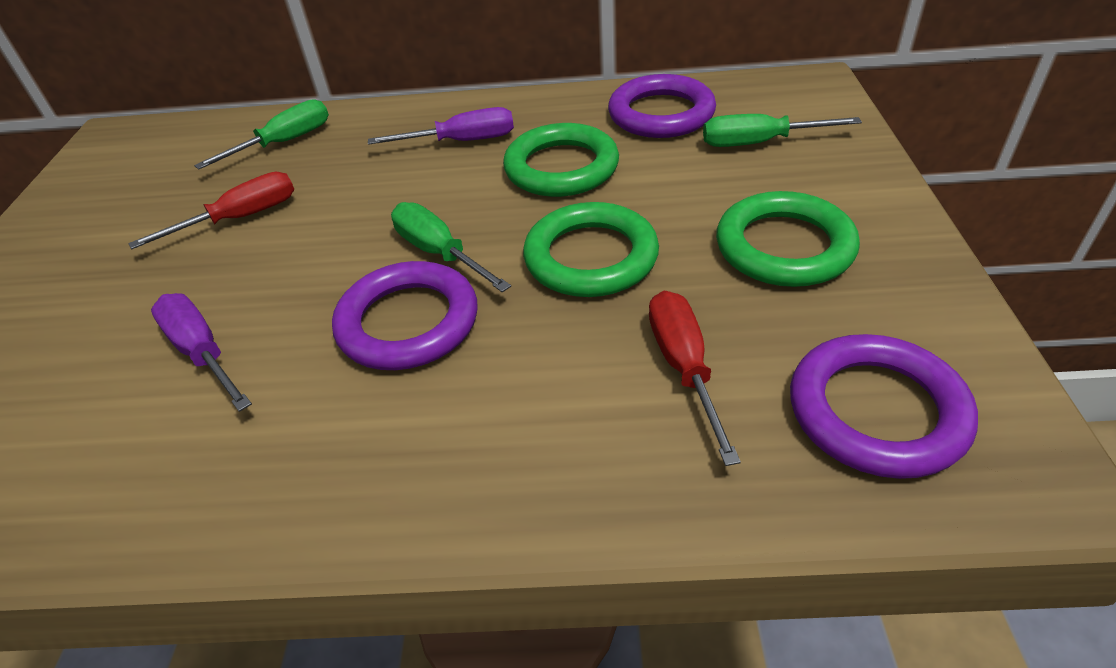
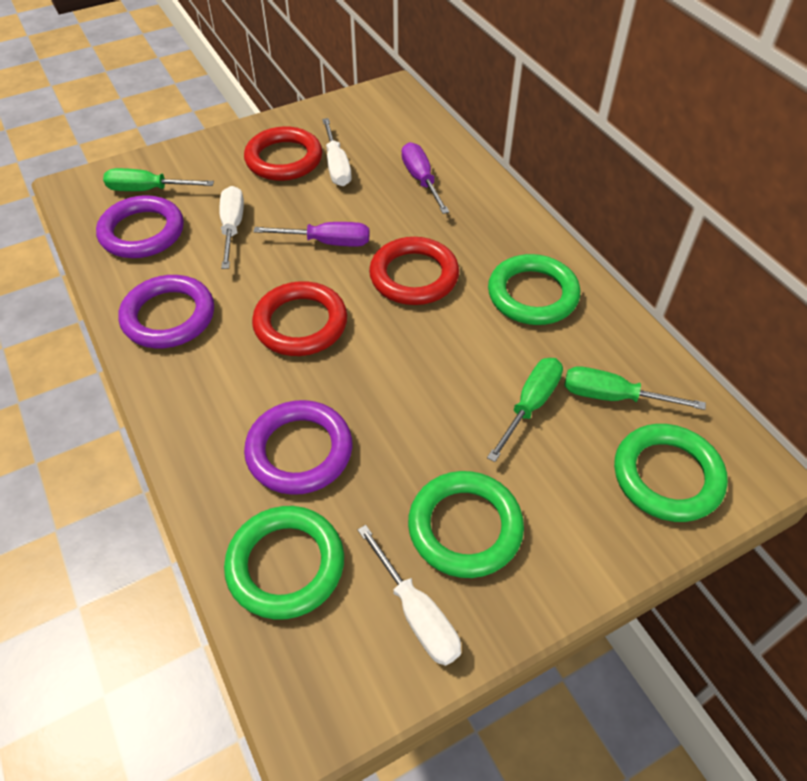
green ring: [503,123,619,197] [523,202,659,297] [716,191,860,287] = 3 -> [224,506,344,620] [408,471,524,578] [488,254,580,325] [614,424,728,522] = 4
red ring: none = 0 -> [244,126,322,181] [252,281,347,356] [369,237,459,305] = 3
red screwdriver: [128,172,295,249] [649,291,741,466] = 2 -> none = 0
white screwdriver: none = 0 -> [219,186,244,269] [322,118,352,186] [358,525,461,666] = 3

